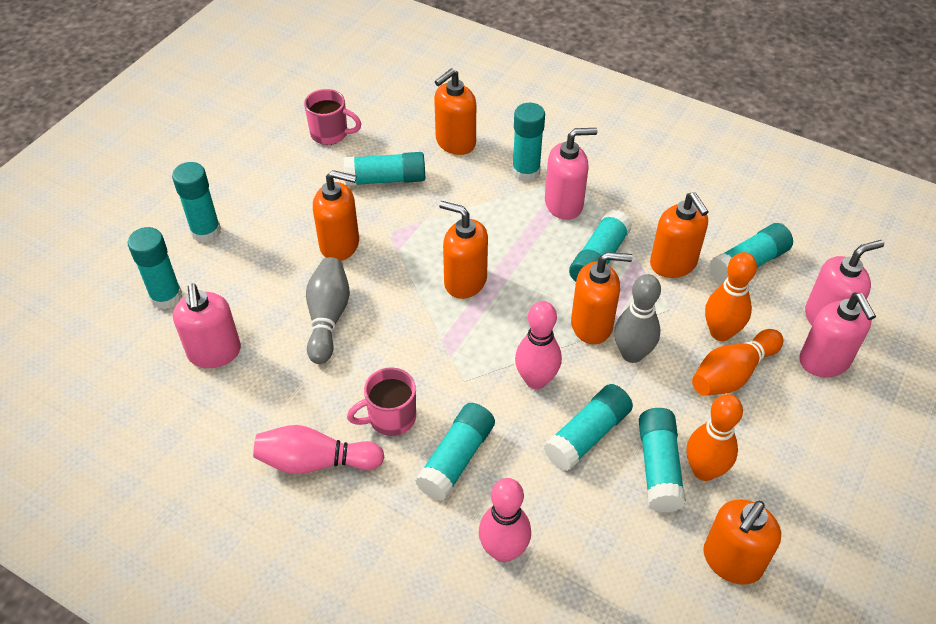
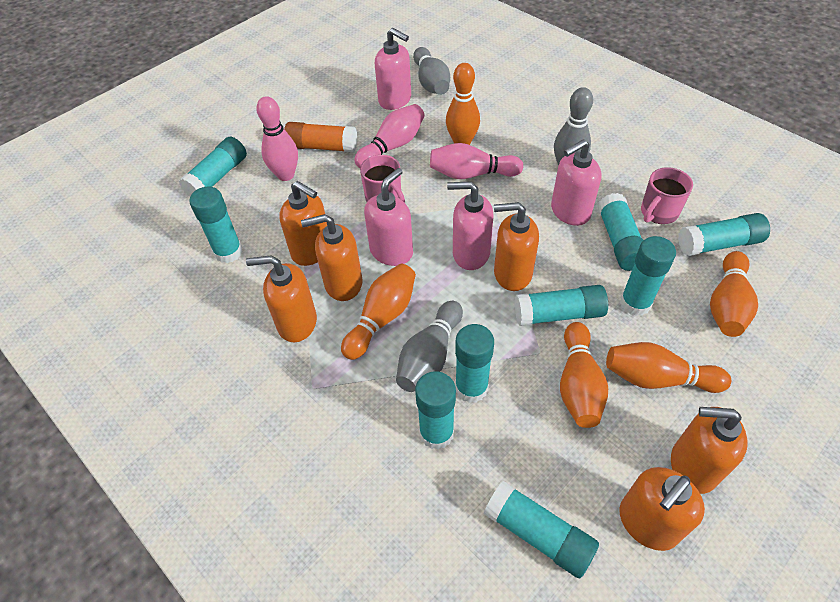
grey bowling pin: [306,257,350,364] [614,274,661,363] = 2 -> [396,301,463,392] [413,47,450,95] [554,87,593,166] = 3
orange bowling pin: [687,394,743,481] [692,329,783,396] [705,252,757,341] = 3 -> [341,264,416,360] [446,63,480,145] [560,322,608,428] [606,342,731,393] [710,251,758,337] = 5
orange glue stick: none = 0 -> [284,122,357,152] = 1

